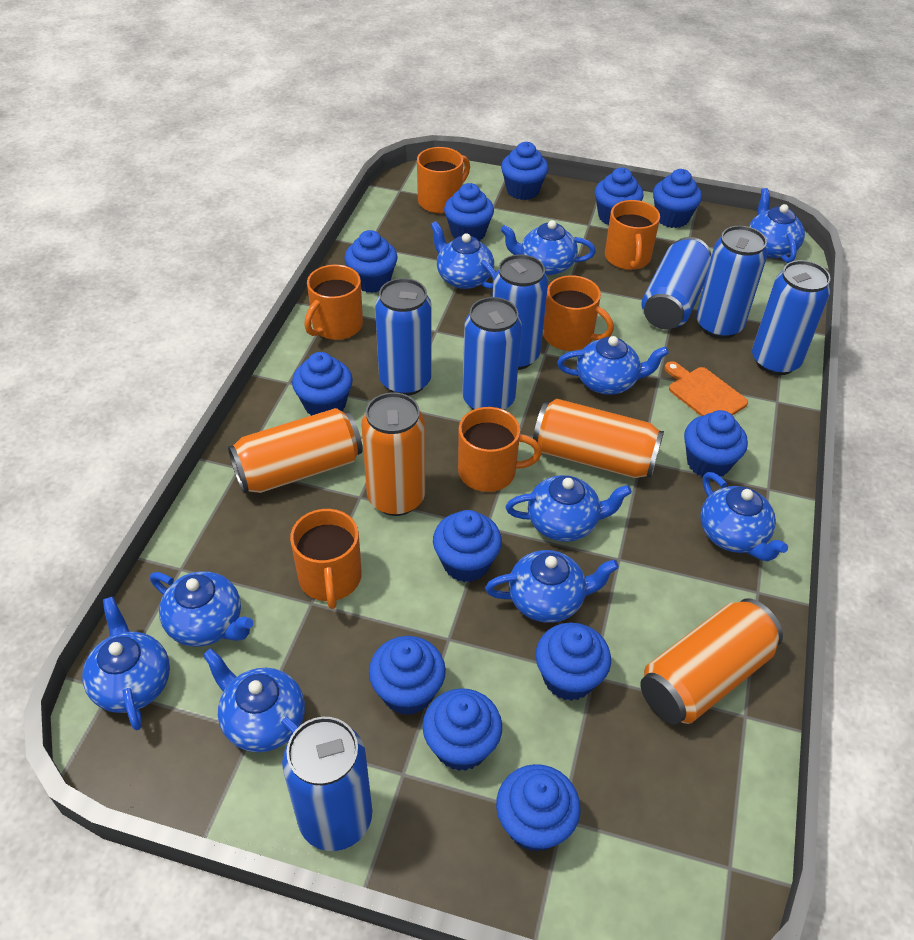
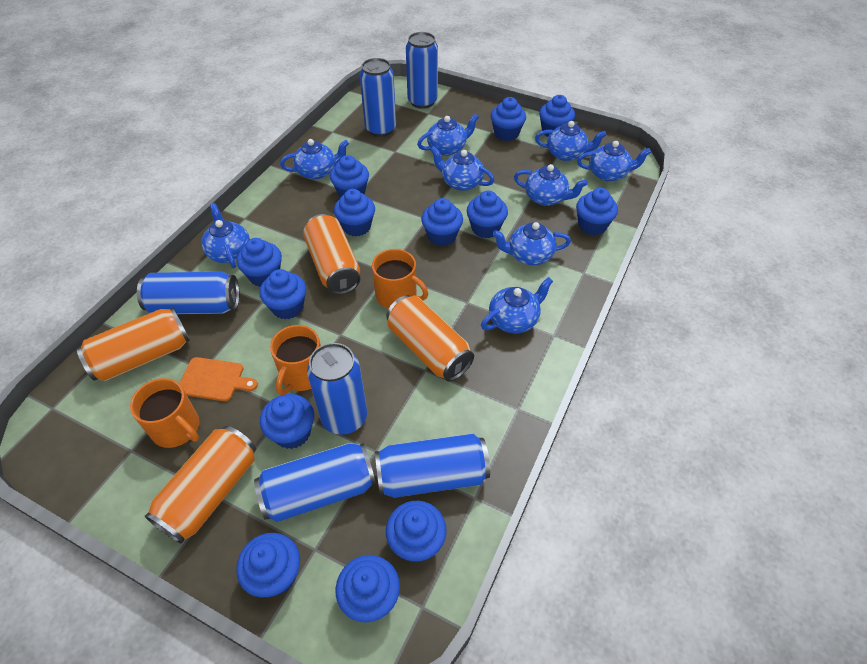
blue can: [282,717,372,851] [375,278,432,396] [462,297,522,410] [492,254,548,370] [641,237,711,329] [696,226,768,339] [752,260,830,375] = 7 -> [137,272,239,314] [254,443,376,522] [307,343,367,435] [360,58,396,137] [375,434,490,498] [406,32,438,109] = 6
blue cupcake: [292,352,353,416] [345,230,398,293] [369,636,446,715] [422,688,502,771] [433,510,502,582] [444,183,494,241] [496,764,581,852] [501,142,549,200] [536,623,611,701] [595,168,644,226] [653,169,702,228] [684,410,748,478] = 12 -> [236,533,300,597] [237,238,282,287] [260,269,306,319] [260,394,314,449] [330,155,369,198] [334,189,375,237] [335,555,400,623] [386,501,447,563] [421,198,463,246] [467,190,508,238] [491,97,526,141] [539,95,575,137] [576,188,618,235] = 13
blue teapot: [82,597,170,730] [150,571,253,647] [203,648,305,752] [431,221,496,289] [485,550,619,623] [500,220,596,275] [506,475,632,542] [557,336,669,395] [700,472,788,561] [749,188,805,263] = 10 -> [201,203,250,268] [280,139,349,180] [417,114,479,156] [430,146,494,191] [481,277,553,333] [492,222,571,265] [514,164,588,206] [535,121,607,161] [577,141,651,181] = 9
orange mug: [290,509,362,609] [304,265,363,340] [417,147,470,213] [458,407,542,492] [543,275,614,351] [605,200,660,270] = 6 -> [130,378,199,448] [270,325,321,395] [372,249,428,309] = 3

